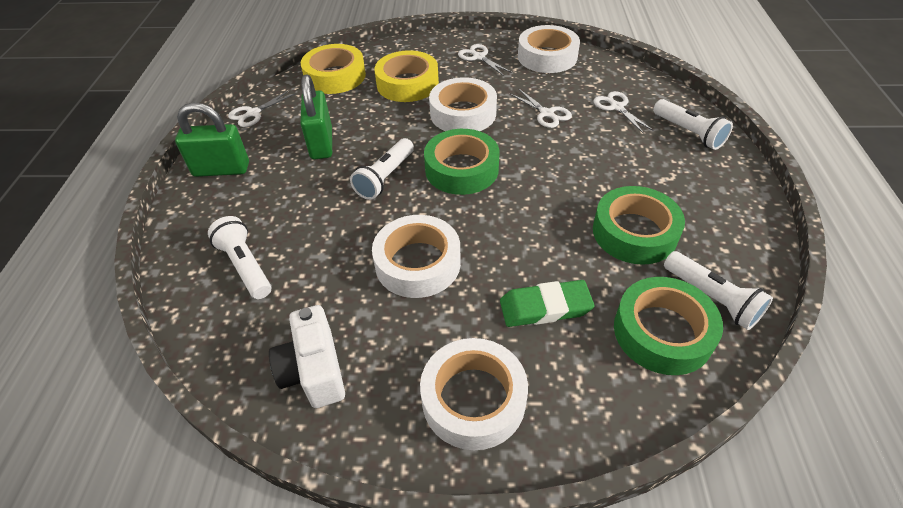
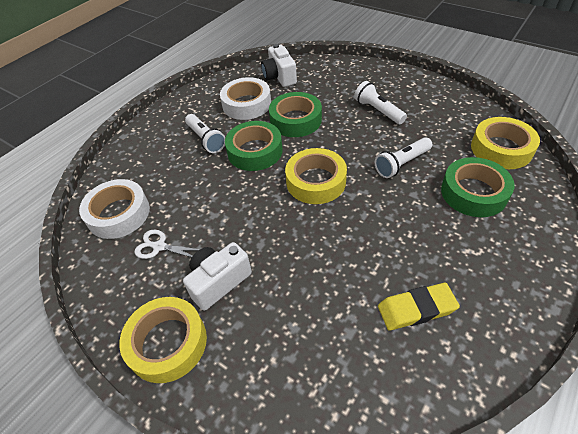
green eraser: [500,280,594,327] = 1 -> none = 0
green padlock: [175,103,249,177] [300,74,332,159] = 2 -> none = 0
white camera: [269,305,345,408] = 1 -> [183,242,252,311] [261,44,297,87] = 2
white flashlight: [208,216,271,299] [350,138,414,200] [653,99,733,150] [664,251,773,330] = 4 -> [185,114,225,153] [354,81,407,124] [375,137,432,178] = 3
white scissors: [228,90,296,127] [458,44,512,76] [510,88,572,128] [593,91,654,134] = 4 -> [134,230,200,259] = 1
white tape: [372,215,461,298] [420,338,528,450] [429,77,497,131] [518,25,580,73] = 4 -> [79,179,150,239] [220,77,271,120] = 2
yellow eraser: none = 0 -> [378,283,460,331] = 1
yellow tape: [301,44,366,94] [374,50,439,102] = 2 -> [119,297,207,383] [285,148,347,204] [471,117,540,169] = 3

